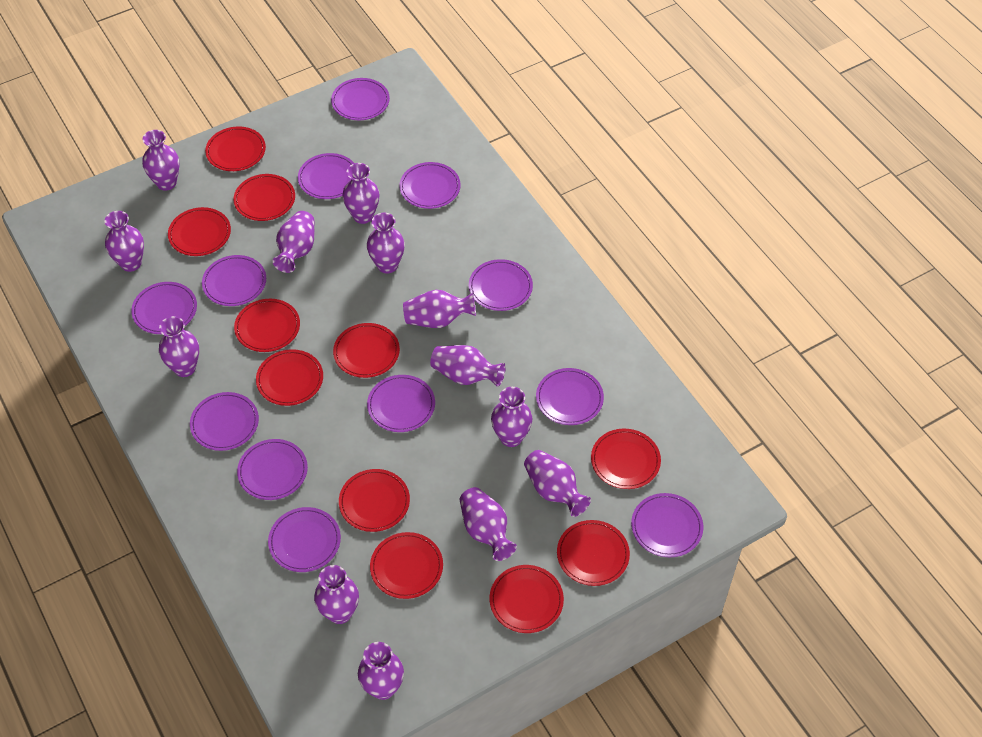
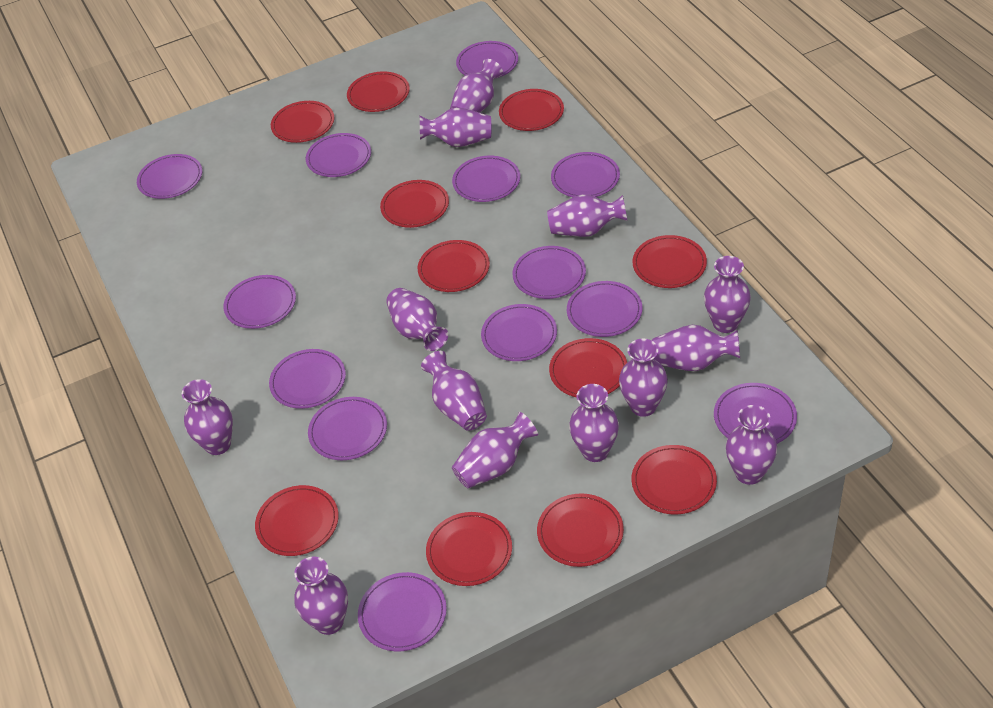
purple plate: [131,282,197,334] [190,392,259,451] [202,255,266,306] [237,439,308,500] [268,507,341,572] [298,153,354,199] [331,78,390,120] [367,375,435,432] [399,162,461,209] [469,259,533,311] [536,368,604,425] [631,493,703,557] = 12 -> [137,154,202,199] [223,275,296,329] [269,349,346,409] [306,133,371,177] [308,397,387,460] [358,572,447,651] [452,156,520,202] [456,41,518,78] [481,304,557,361] [512,246,586,299] [551,152,620,197] [567,281,642,337] [714,383,797,444] = 13

